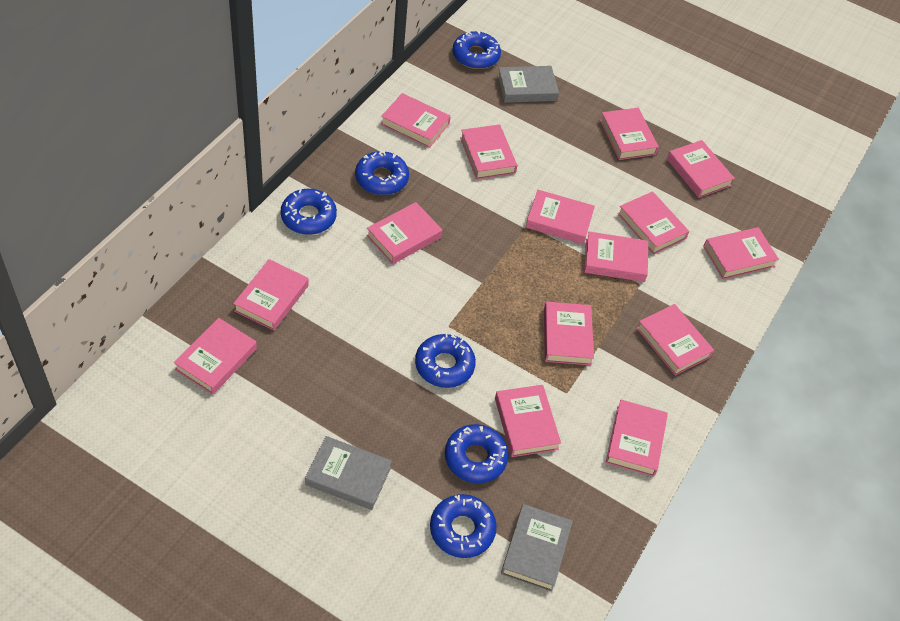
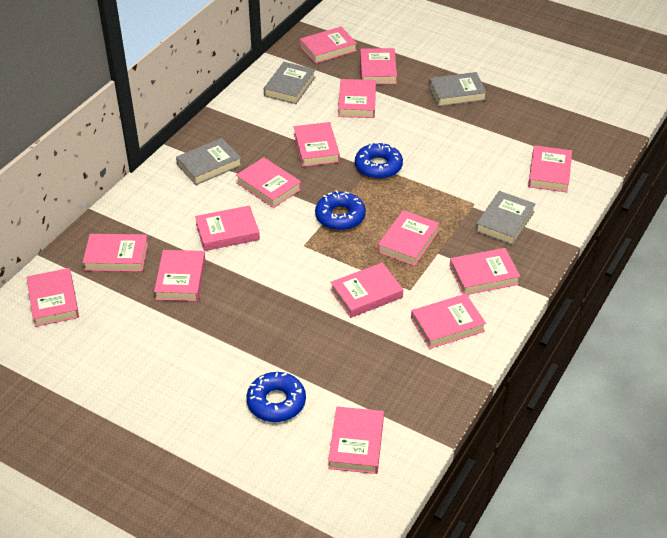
blue donut: [281,189,337,235] [355,151,409,195] [415,333,476,388] [430,494,497,558] [445,424,509,483] [452,31,501,69] = 6 -> [246,372,306,422] [315,190,366,230] [355,142,403,179] = 3
grey book: [305,436,392,510] [497,66,559,103] [501,504,573,592] = 3 -> [176,138,242,185] [264,62,315,104] [429,72,487,107] [475,191,536,245] = 4

